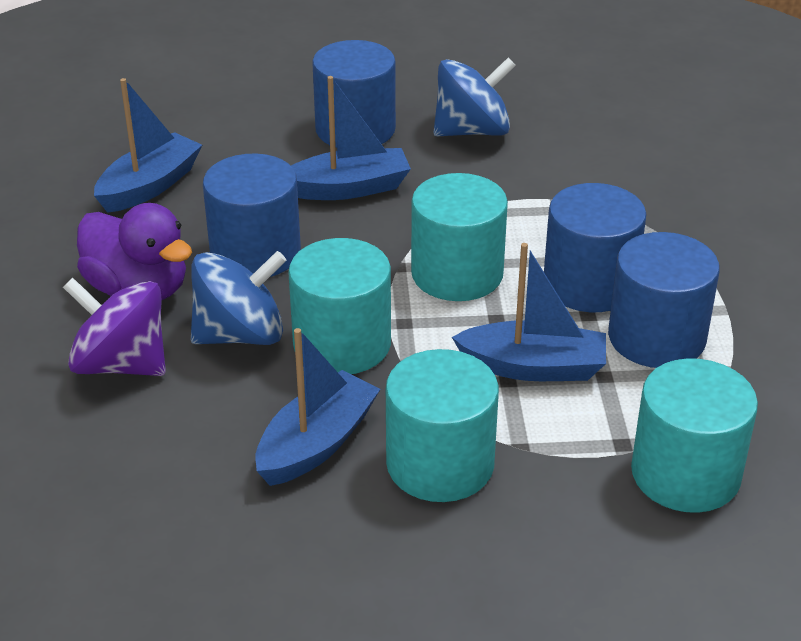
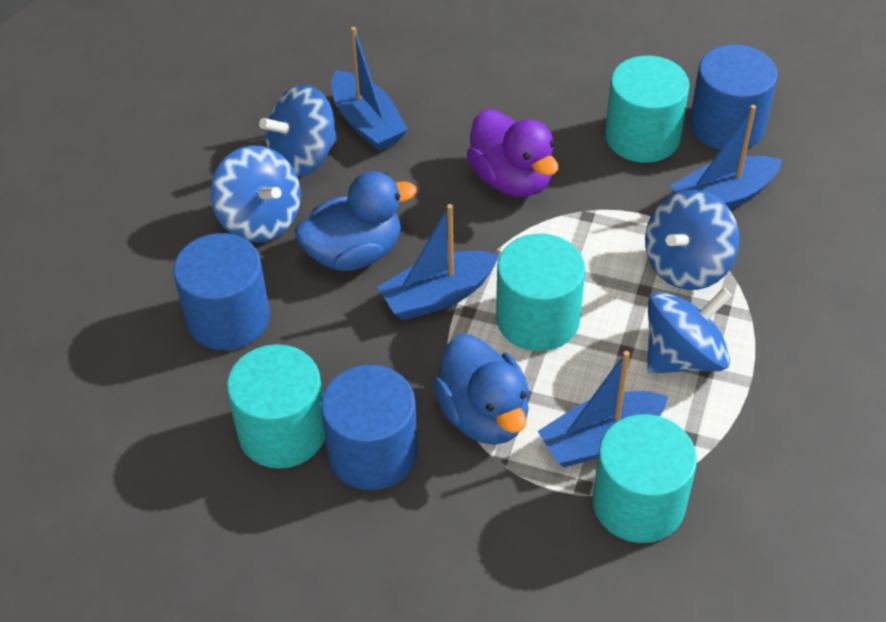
blue cylinder: [203,153,301,277] [312,40,396,148] [544,183,647,312] [608,232,720,368] = 4 -> [173,233,270,350] [321,365,418,490] [690,45,778,150] = 3
blue duck: none = 0 -> [295,171,417,271] [433,334,529,445] = 2
blue spinning top: [191,251,287,345] [434,57,516,136] = 2 -> [211,145,301,242] [259,85,337,177] [645,190,739,290] [647,287,732,374] = 4
purple spinning top: [63,278,166,376] = 1 -> none = 0

